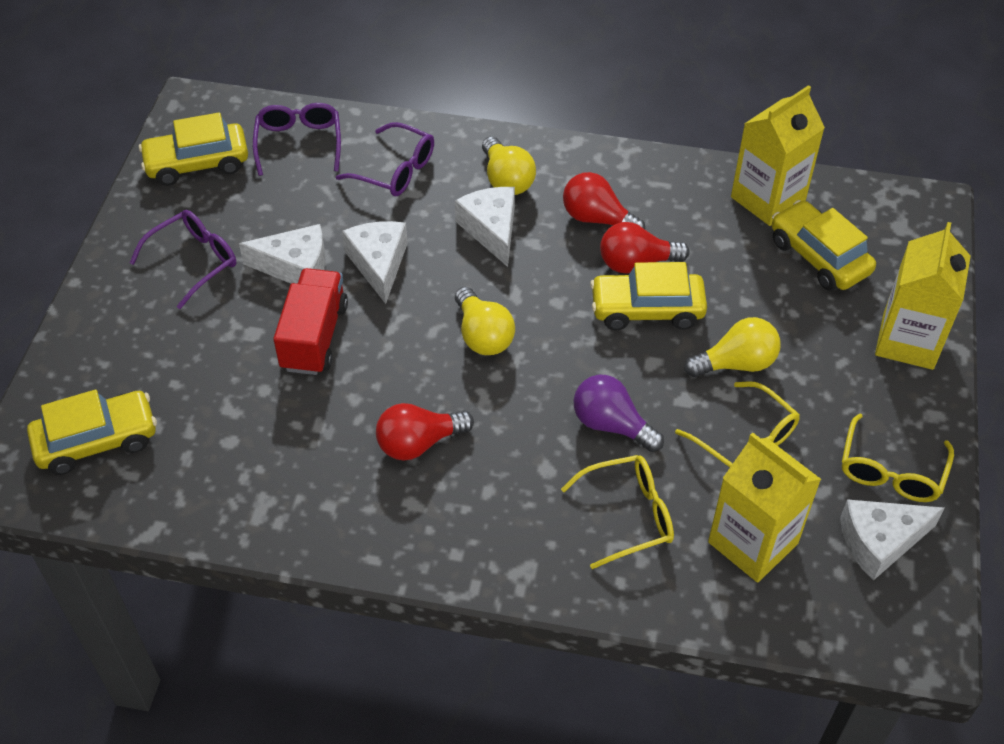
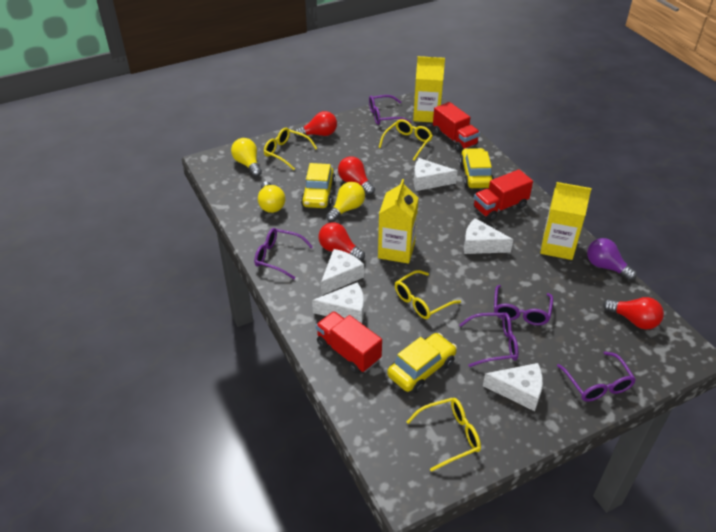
purple glasses: [130,210,236,309] [253,103,341,176] [336,122,434,196] = 3 -> [254,228,313,279] [369,95,411,125] [459,312,518,367] [494,285,553,325] [557,352,636,402] = 5
red light bulb: [376,403,474,461] [563,172,645,229] [600,222,690,274] = 3 -> [294,111,337,138] [318,222,365,261] [338,156,375,195] [603,297,664,330] = 4
red truck: [273,268,348,375] = 1 -> [316,311,382,374] [433,102,480,152] [474,169,533,221] = 3
white cheese: [239,224,326,284] [342,221,408,304] [455,187,515,267] [840,499,944,581] = 4 -> [312,282,364,324] [321,249,364,296] [414,158,458,191] [464,218,513,254] [483,363,543,411] = 5
yellow car: [27,390,157,475] [139,112,248,186] [590,262,707,330] [772,200,876,291] = 4 -> [301,163,336,208] [387,333,457,393] [459,148,494,188] = 3
yellow glasses: [561,455,674,569] [675,381,800,467] [842,413,954,502] = 3 -> [264,128,317,170] [379,119,433,161] [395,270,461,319] [407,398,481,472] = 4

